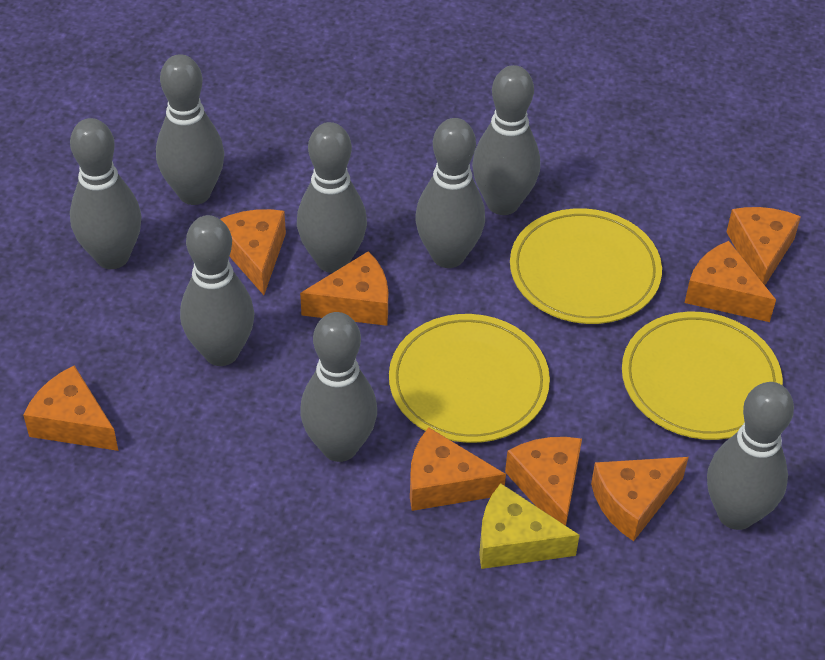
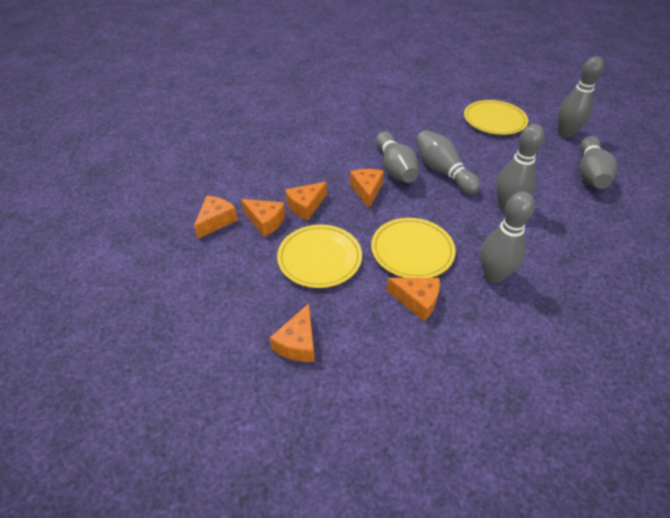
grey bowling pin: [70,118,142,269] [156,54,225,205] [180,215,254,366] [297,122,367,273] [300,312,377,462] [415,118,485,268] [472,65,540,215] [707,382,794,530] = 8 -> [376,131,418,183] [416,130,481,195] [481,192,535,283] [496,124,545,211] [558,56,604,138] [579,136,617,189] = 6
orange cheese: [23,366,118,451] [220,209,286,295] [300,251,388,326] [410,427,506,511] [505,437,582,526] [591,457,689,541] [685,241,776,322] [727,207,801,285] = 8 -> [194,195,238,239] [241,199,285,237] [270,303,315,362] [285,182,327,220] [350,169,384,209] [386,278,440,321] = 6
yellow cheese: [479,483,580,569] = 1 -> none = 0

